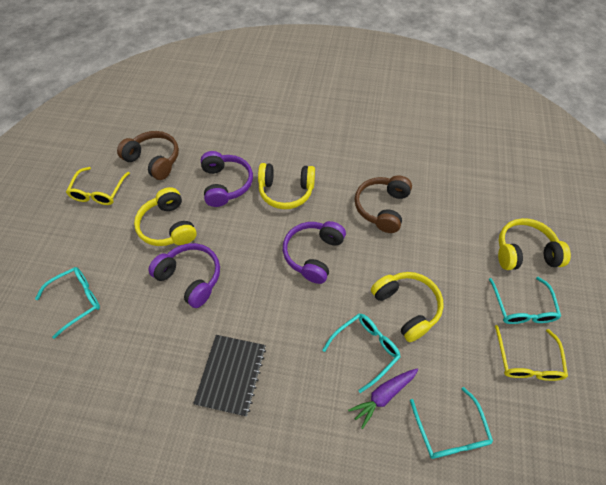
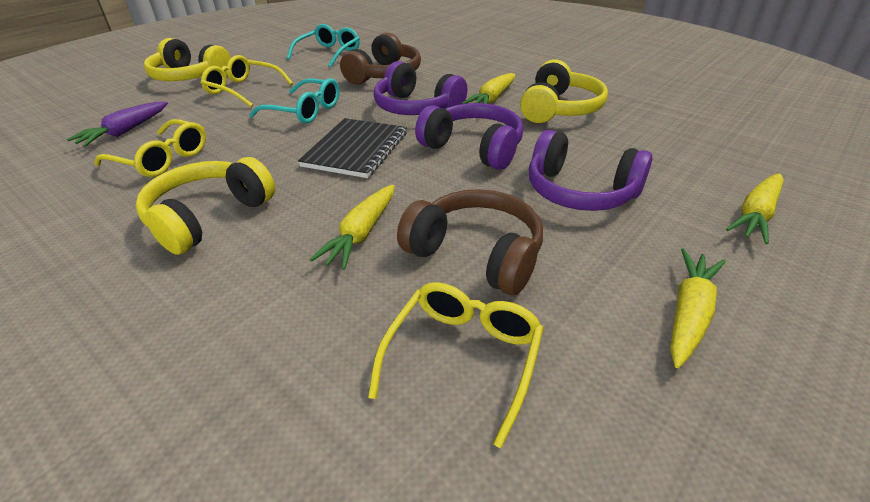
turquoise glasses: [35,267,100,339] [322,314,401,393] [410,387,493,459] [489,277,561,324] = 4 -> [249,78,339,124] [287,24,360,68] = 2
yellow carrot: none = 0 -> [309,185,395,270] [462,73,515,104] [670,248,726,368] [726,173,784,244] = 4
yellow glasses: [66,167,130,205] [495,325,568,381] = 2 -> [94,119,206,177] [201,55,293,107] [368,282,544,448] = 3
yellow headphones: [134,187,197,246] [258,163,315,209] [371,272,444,342] [498,218,571,270] = 4 -> [136,157,275,255] [144,38,231,81] [520,59,608,123] = 3

